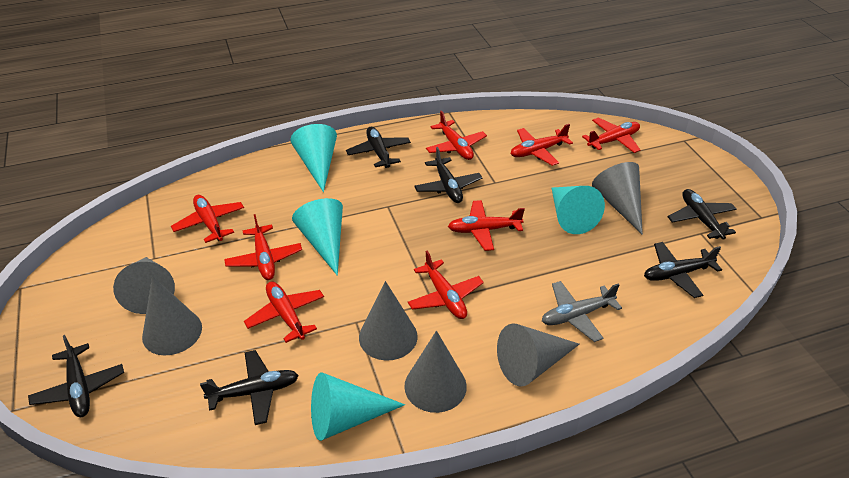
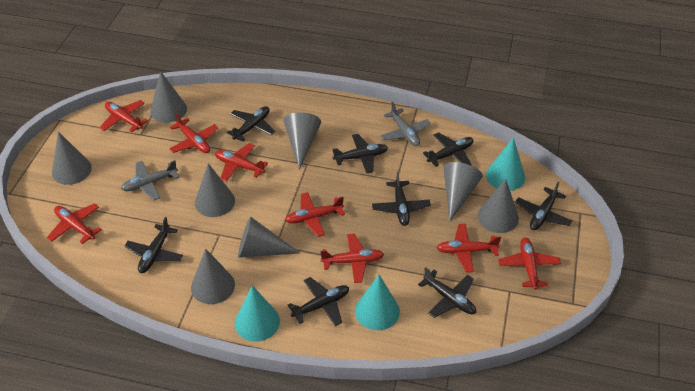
black plane: [28,335,124,417] [200,350,299,425] [346,127,411,168] [414,147,482,203] [644,242,722,298] [668,189,736,239] = 6 -> [124,217,183,273] [226,106,276,142] [288,277,349,326] [332,134,388,173] [372,172,431,226] [418,267,476,318] [423,132,473,167] [515,182,572,230] = 8
grey cone: [113,257,175,314] [142,276,202,355] [359,281,418,361] [404,331,467,413] [497,323,580,387] [592,162,643,235] = 6 -> [52,131,92,185] [150,71,187,123] [191,249,235,304] [195,163,235,217] [238,216,300,258] [283,112,321,169] [444,162,483,222] [478,179,519,233] = 8
grey plane: [542,281,622,342] = 1 -> [121,160,179,201] [380,102,431,146] = 2
turquoise cone: [290,124,337,192] [292,198,343,276] [311,372,405,441] [552,186,605,234] = 4 -> [235,285,280,342] [355,275,400,330] [486,138,525,191] = 3

